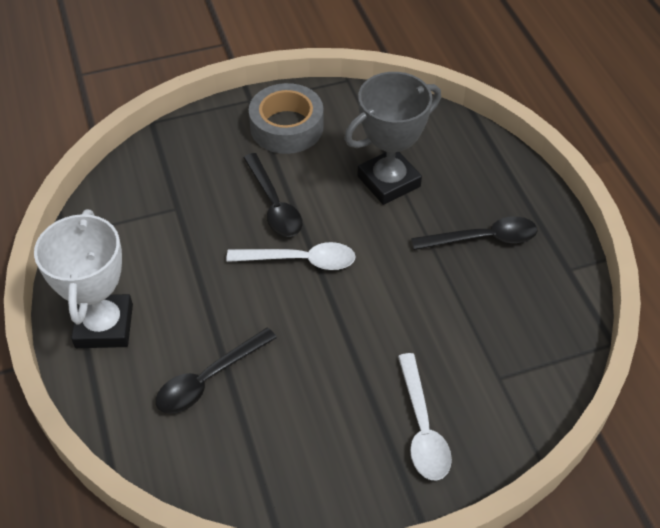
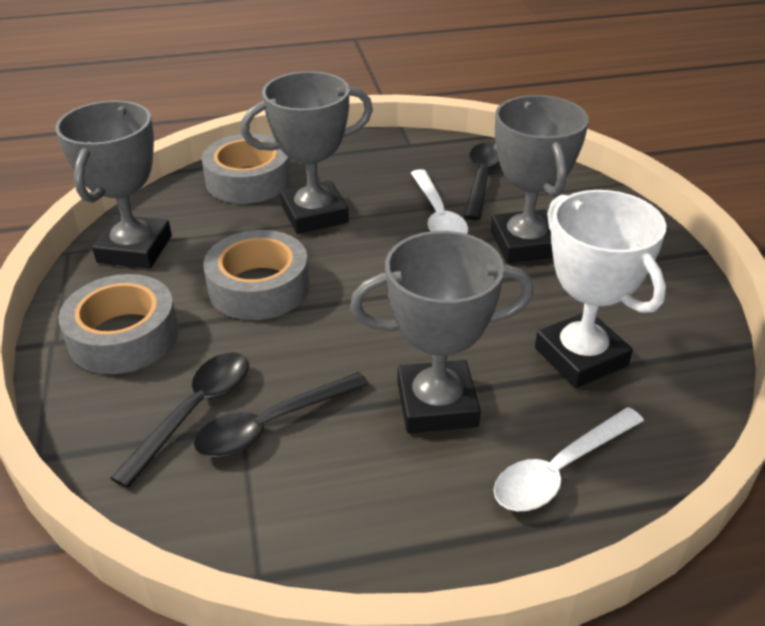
grey tape: [249,83,324,154] = 1 -> [58,274,179,374] [202,134,291,204] [203,230,310,320] = 3
grey trophy: [344,72,441,205] = 1 -> [55,101,172,269] [241,71,373,234] [350,231,534,433] [491,95,589,263] = 4

